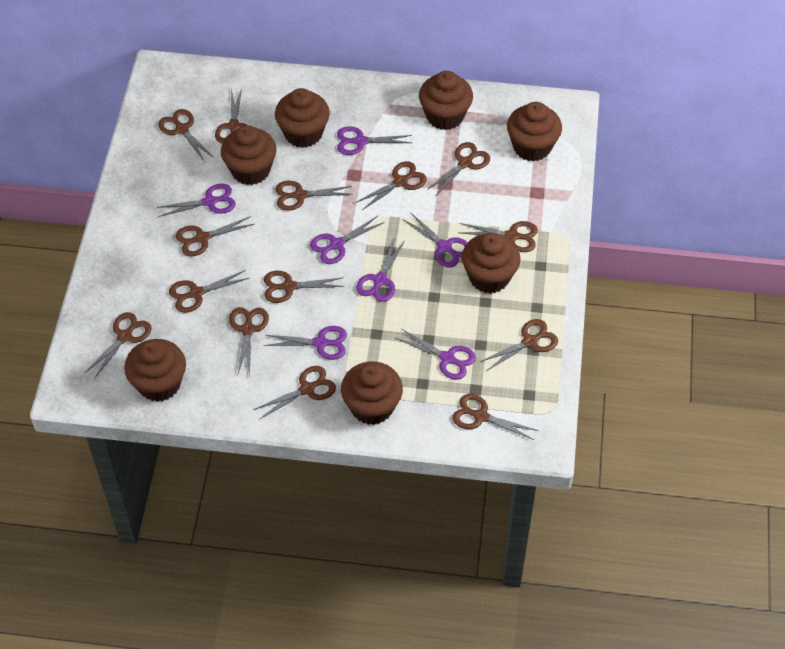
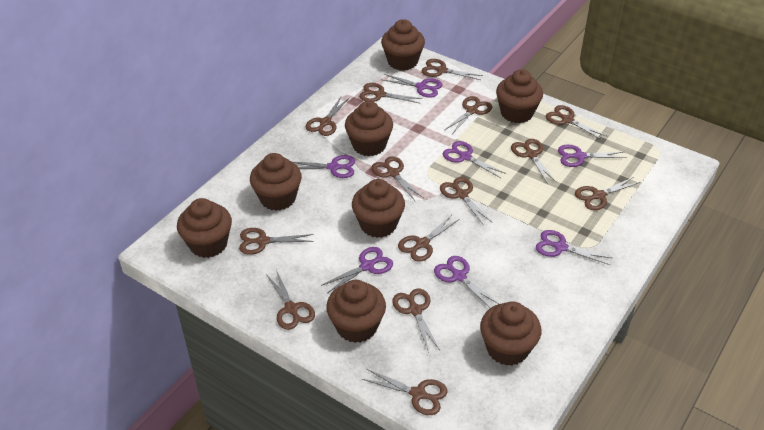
brown cupcake: [124,339,186,402] [221,125,276,185] [275,88,330,148] [341,361,403,425] [419,71,473,130] [462,233,520,293] [507,102,562,161] = 7 -> [177,198,232,258] [250,153,302,211] [326,280,386,343] [345,101,393,156] [352,179,405,238] [381,19,425,71] [480,301,541,366] [496,69,543,123] = 8

